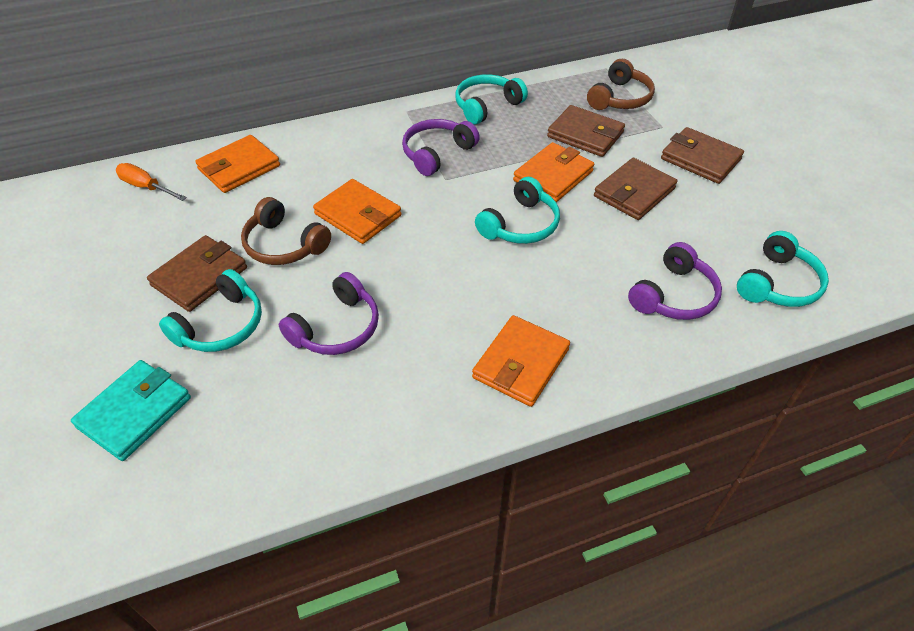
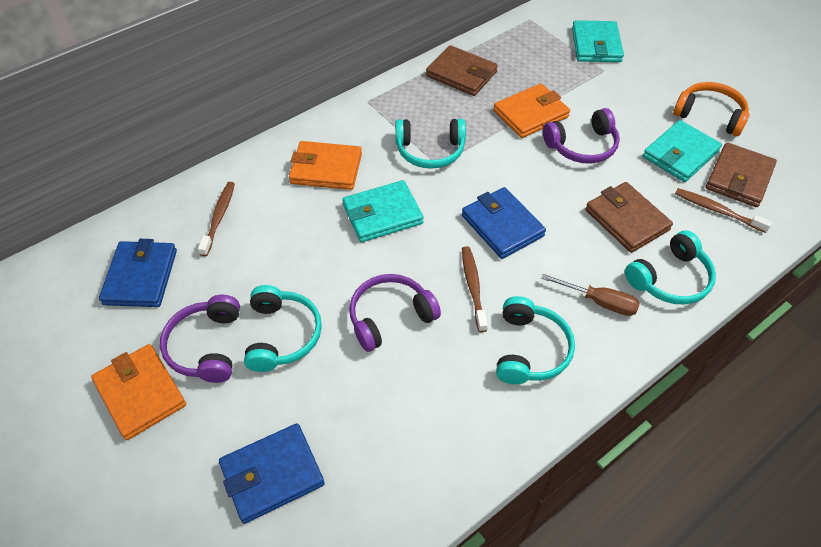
blue wallet: none = 0 -> [99,239,177,307] [219,423,325,524] [462,187,546,259] = 3
brown headphones: [241,197,331,265] [587,59,655,110] = 2 -> none = 0
brown screwdriver: none = 0 -> [541,274,640,316] = 1
brown toothbrush: none = 0 -> [198,182,235,256] [462,246,488,332] [675,188,772,233] = 3
brown wallet: [147,235,247,312] [547,105,625,157] [594,158,678,220] [661,127,744,184] = 4 -> [426,45,498,96] [585,182,673,253] [706,142,777,207] = 3
orange headphones: none = 0 -> [673,82,750,136] = 1
orange screwdriver: [116,163,187,201] = 1 -> none = 0
orange wallet: [195,135,280,193] [313,179,402,244] [472,315,570,407] [513,142,594,202] = 4 -> [91,344,186,440] [289,141,362,190] [494,84,570,138] = 3
turquoise wallet: [71,360,191,461] = 1 -> [342,180,424,242] [572,20,624,62] [643,120,722,182] = 3

